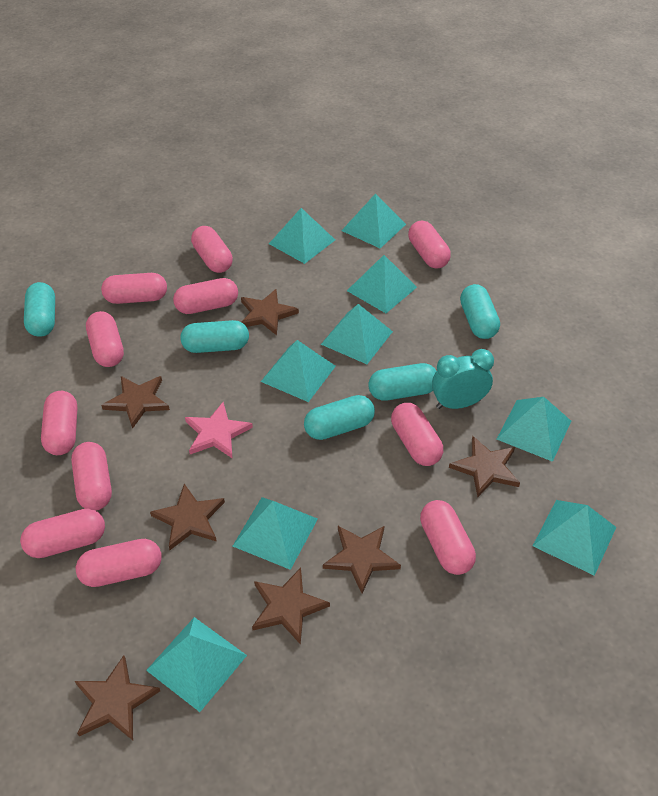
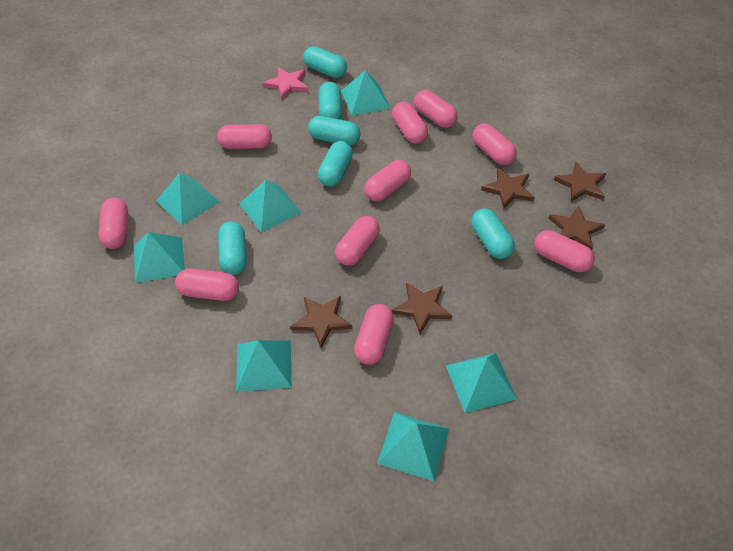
brown star: [75,655,160,740] [101,376,170,429] [150,484,225,550] [241,289,299,335] [252,568,330,645] [323,526,401,594] [449,436,520,497] = 7 -> [290,296,352,348] [392,282,452,334] [481,167,535,209] [549,206,605,250] [554,162,606,202] = 5
pink capsule: [20,508,105,558] [41,391,77,455] [71,442,112,511] [76,539,162,587] [86,311,124,367] [101,273,167,304] [173,278,238,314] [191,226,233,273] [391,403,443,466] [408,221,451,269] [420,500,476,575] = 11 -> [98,198,128,249] [175,268,239,301] [217,124,272,149] [335,216,380,266] [354,304,394,365] [364,160,411,202] [392,102,428,144] [414,90,458,128] [472,124,517,165] [534,230,595,272] = 10
turquoise capsule: [24,282,55,337] [180,320,249,353] [304,395,375,440] [368,363,436,401] [460,284,500,339] = 5 -> [218,221,247,275] [303,46,347,78] [308,116,360,146] [318,82,342,119] [318,141,353,187] [471,209,515,259] = 6
turquoise clock: [432,349,494,409] = 1 -> none = 0
turquoise pyramid: [146,617,247,712] [233,497,318,570] [261,340,336,402] [269,208,335,264] [321,304,393,364] [341,193,406,248] [347,255,417,313] [497,397,571,462] [533,500,616,576] = 9 -> [134,232,185,283] [156,173,219,225] [236,340,292,392] [239,180,301,232] [341,70,390,116] [377,412,449,482] [446,353,517,413] = 7

